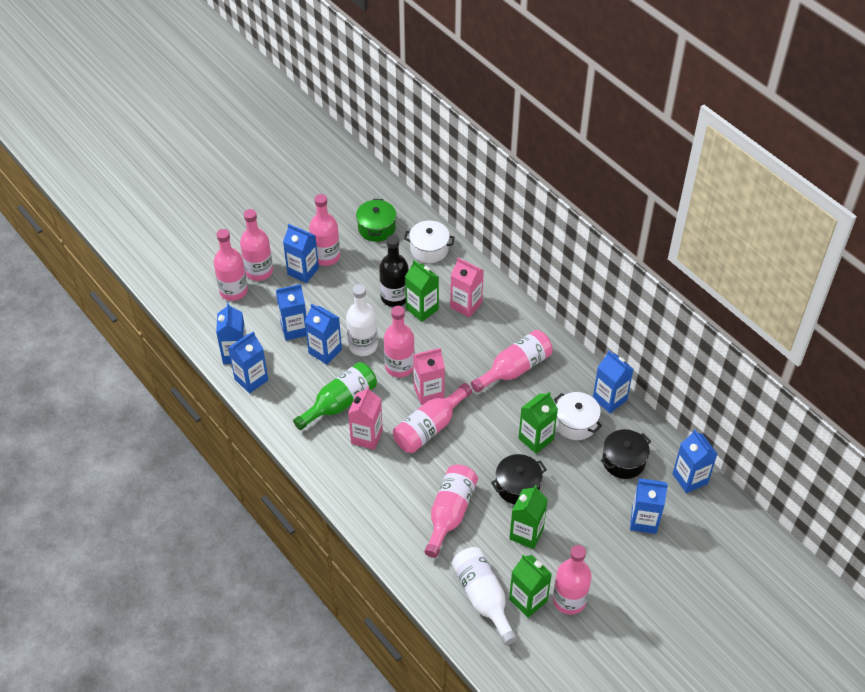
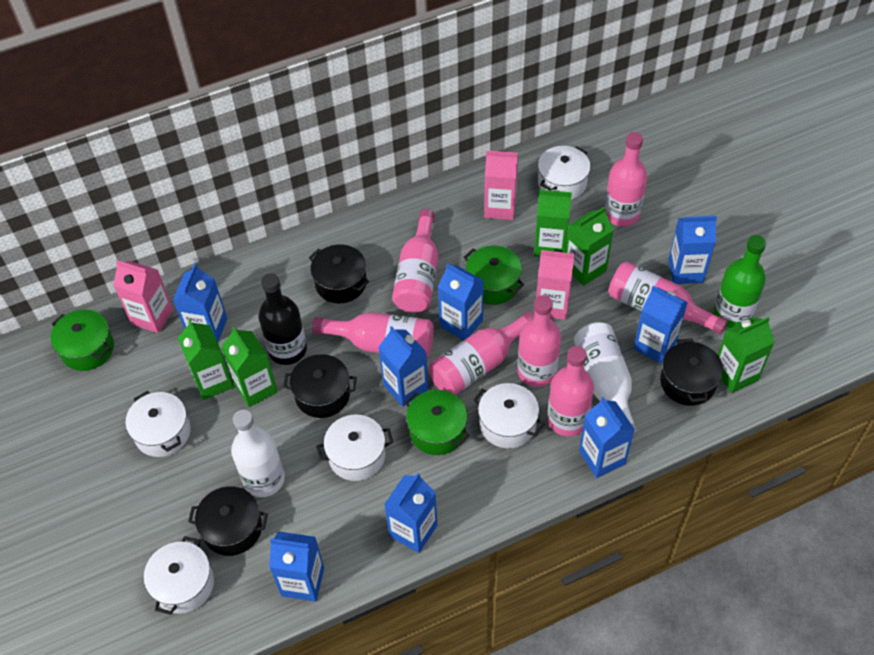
black pot: [491,454,547,504] [601,429,651,479] = 2 -> [188,486,268,556] [283,354,357,418] [309,244,369,303] [660,339,723,406] = 4
green carton: [405,260,439,322] [509,485,548,549] [509,554,552,618] [519,391,558,454] = 4 -> [178,319,234,400] [221,327,278,407] [534,190,572,257] [565,207,614,286] [718,317,775,393] = 5
green pot: [356,199,396,242] = 1 -> [51,310,114,371] [405,390,470,455] [464,246,524,305] = 3
pink bottle: [214,229,248,301] [240,209,273,281] [309,194,340,266] [384,306,415,377] [393,383,472,453] [424,465,478,558] [471,330,553,392] [553,545,592,615] = 8 -> [312,312,434,357] [392,209,438,313] [429,311,534,395] [517,295,561,387] [547,346,594,436] [604,132,647,226] [609,261,728,335] = 7
white pot: [404,221,455,263] [554,392,602,440] = 2 -> [126,391,191,457] [144,536,214,615] [317,415,393,481] [474,383,544,449] [538,146,591,200] = 5

